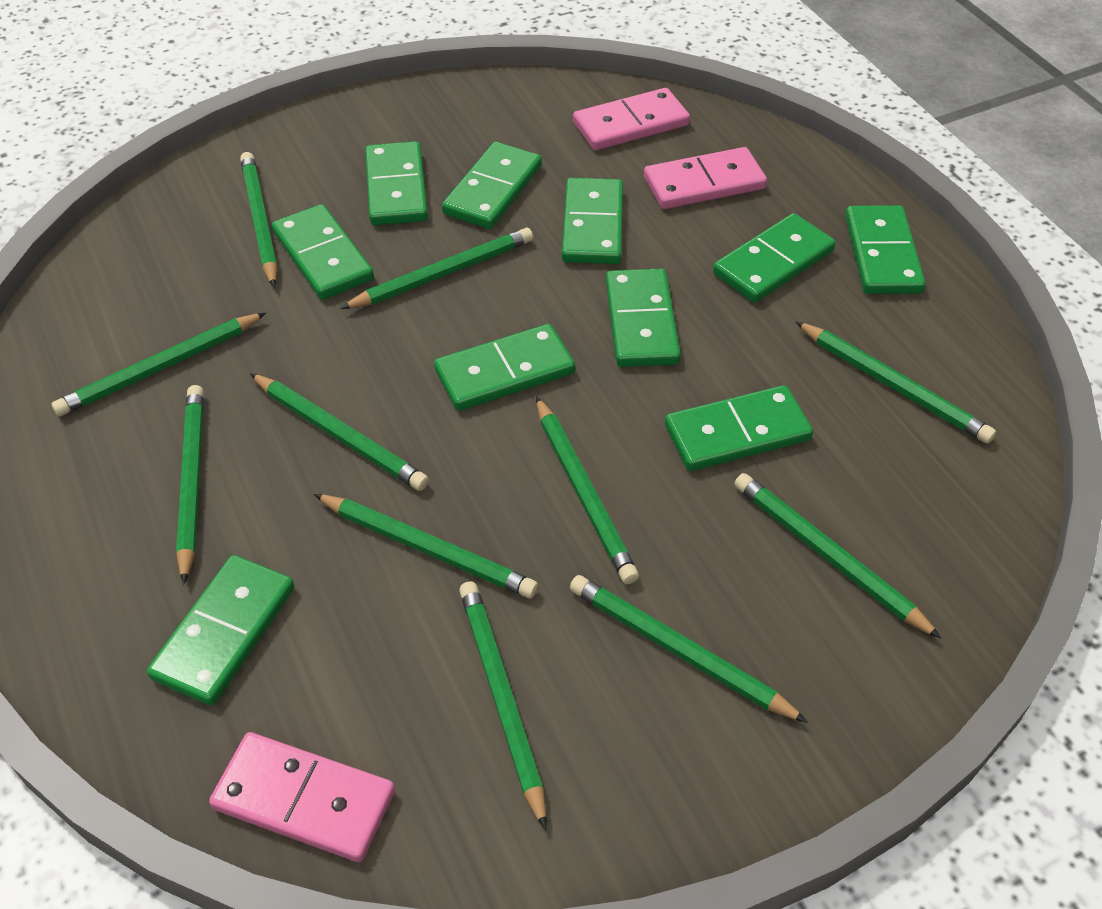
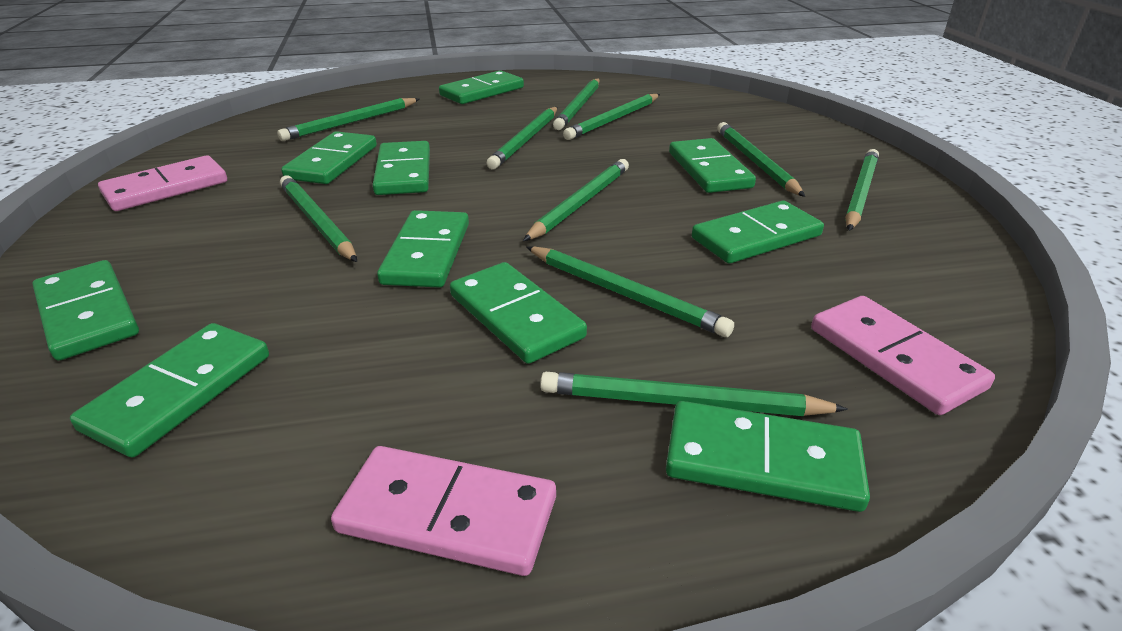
green pencil: [52,313,266,416] [176,385,204,584] [240,152,278,287] [250,373,429,491] [314,494,538,598] [340,228,533,309] [459,581,547,830] [536,396,639,584] [570,575,808,723] [734,473,941,639] [795,321,996,443] = 11 -> [277,98,419,141] [280,176,357,262] [486,107,557,169] [523,159,629,241] [526,246,734,337] [540,372,848,416] [553,78,600,130] [563,94,660,140] [717,122,805,197] [845,149,879,231] = 10

